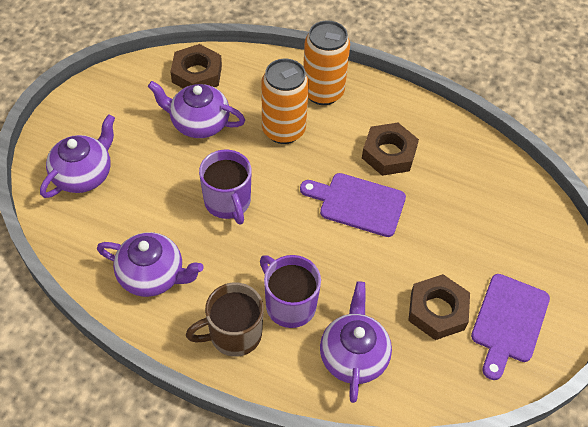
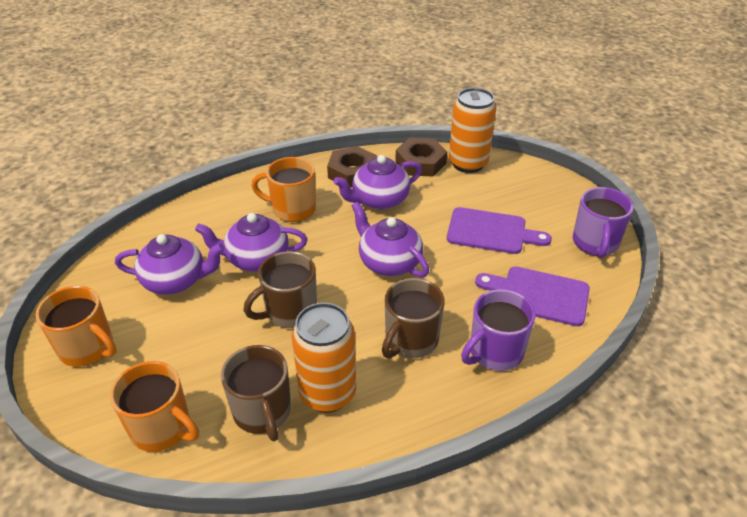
brown mug: [186,283,264,357] = 1 -> [221,345,291,441] [243,251,317,328] [382,278,445,358] = 3
brown nut: [170,44,222,88] [362,123,419,176] [408,274,470,340] = 3 -> [327,146,377,188] [395,138,447,177] = 2
orange mug: none = 0 -> [36,286,117,367] [110,361,199,452] [251,157,316,222] = 3

